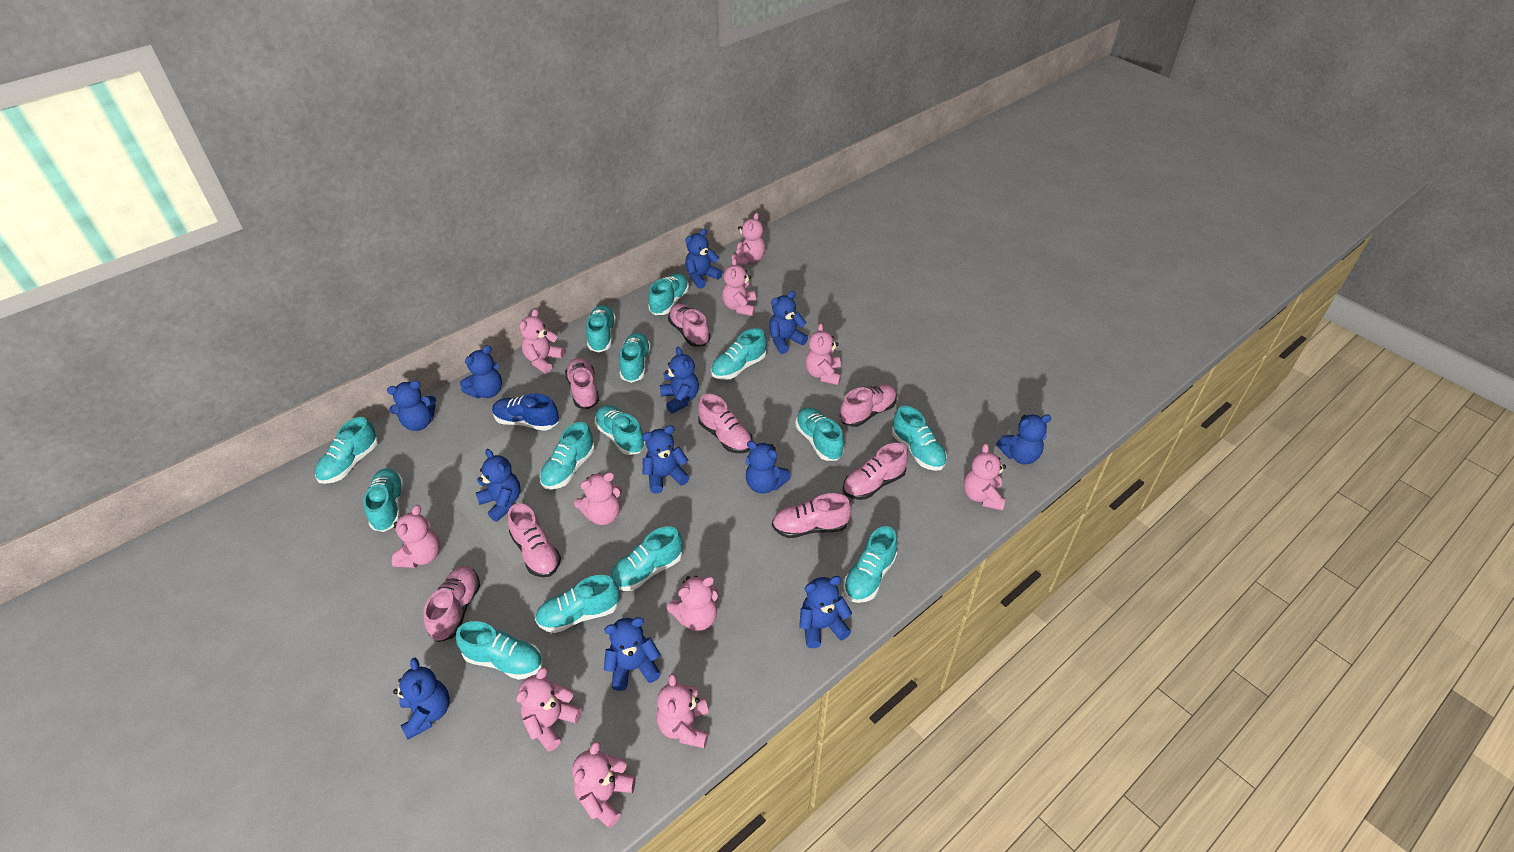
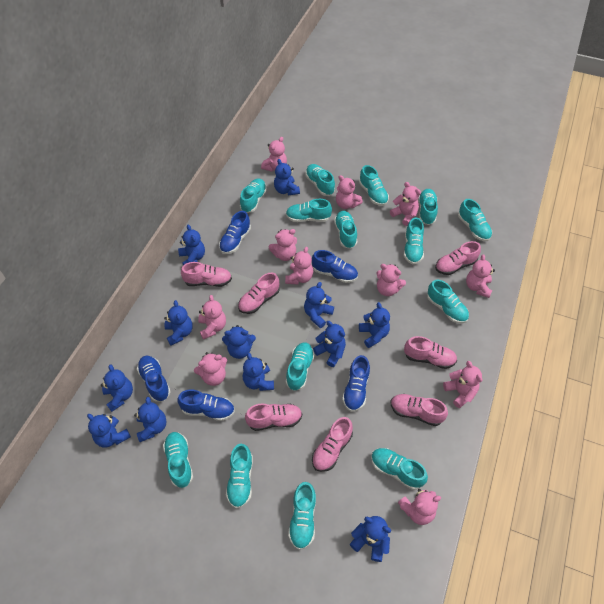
blue shoe: [492,394,559,431] = 1 -> [137,356,171,402] [178,389,235,421] [219,211,251,254] [312,250,358,283] [342,355,370,412] = 5
pink shoe: [423,566,480,642] [507,503,561,578] [565,358,599,409] [668,304,710,347] [698,394,752,453] [772,493,851,538] [840,384,897,427] [843,443,908,500] = 8 -> [181,262,232,287] [238,273,280,314] [245,404,302,431] [312,417,353,472] [391,394,448,426] [404,336,457,369] [435,241,481,275] = 7

